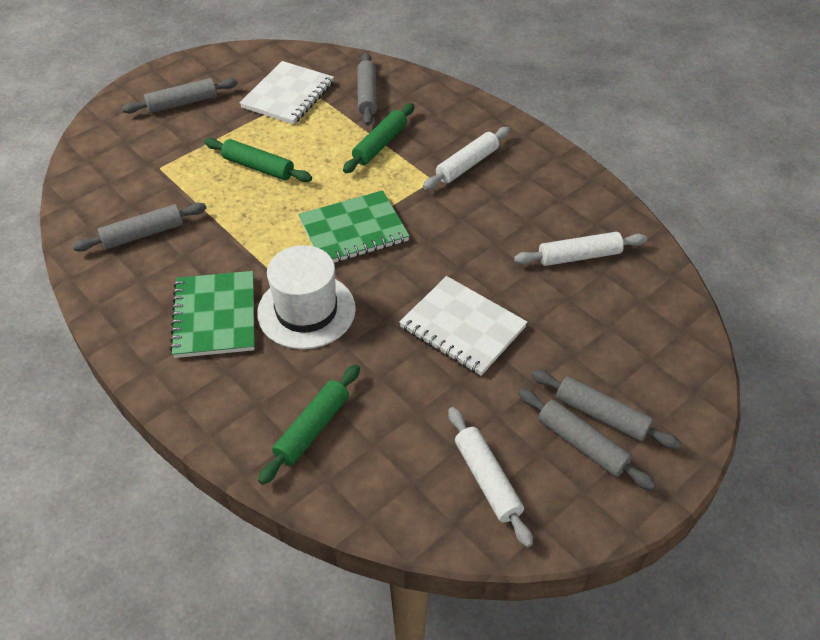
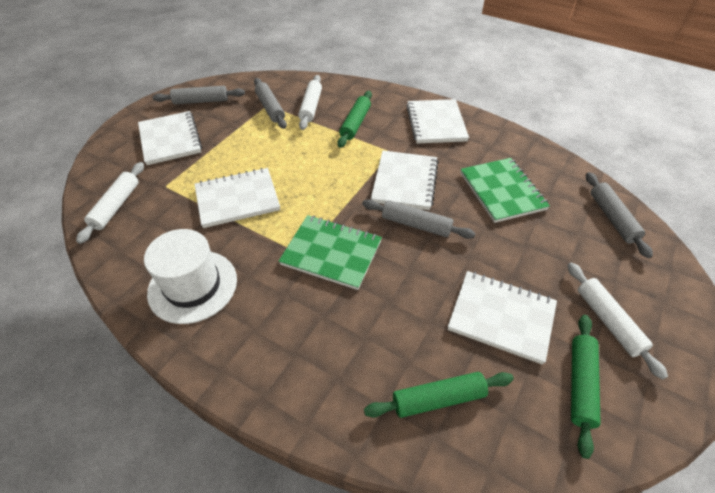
grey rolling pin: [72,203,207,252] [122,78,238,114] [357,52,377,126] [518,389,656,490] [532,370,681,449] = 5 -> [153,86,245,104] [254,78,287,129] [362,199,476,239] [586,172,653,258] = 4
white notebook: [240,61,334,125] [399,276,527,376] = 2 -> [138,111,202,165] [194,168,280,228] [371,151,439,210] [406,99,469,143] [448,271,557,365] = 5

